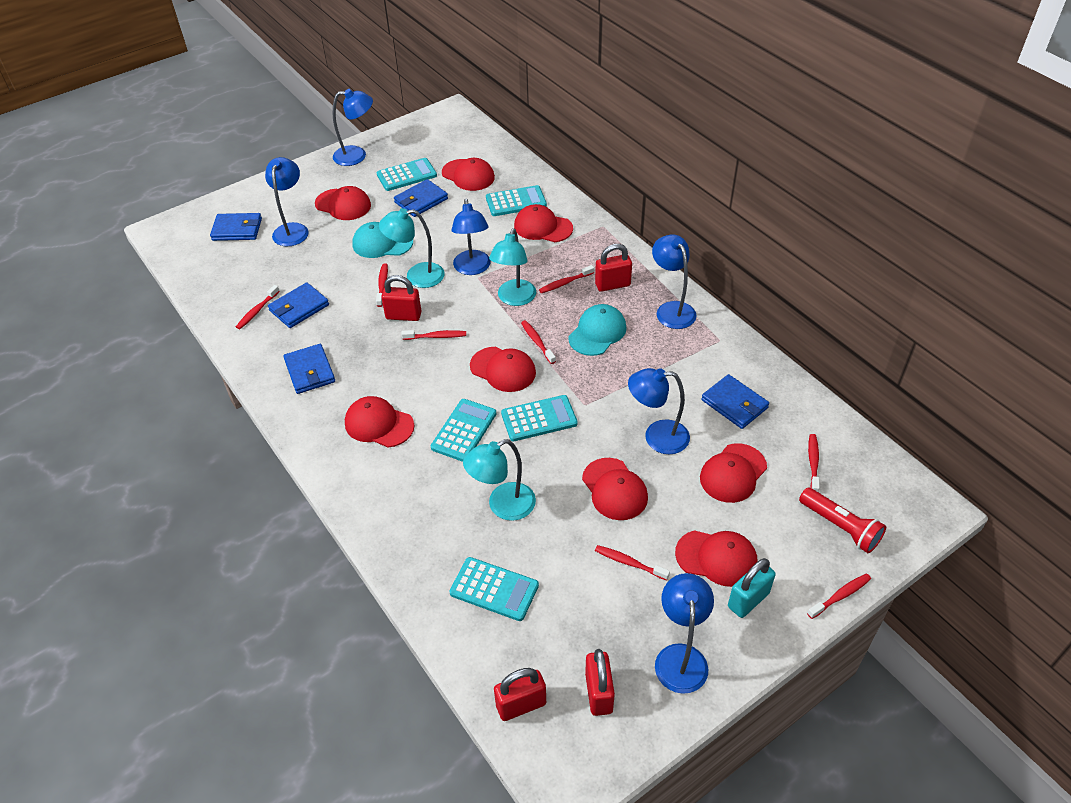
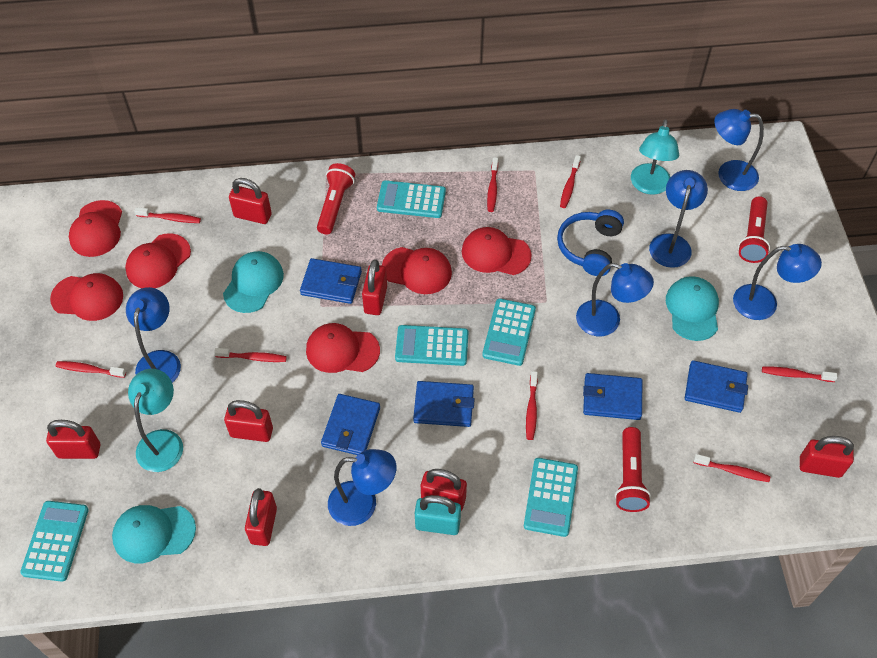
blue headphones: none = 0 -> [557,210,624,276] = 1
red cap: [315,186,371,220] [345,396,414,448] [442,158,495,191] [470,347,536,392] [514,204,573,242] [582,458,648,520] [675,530,757,587] [700,443,767,503] = 8 -> [50,273,123,321] [69,200,122,257] [125,233,191,288] [306,323,380,373] [382,247,452,294] [462,227,532,275] = 6
red flashlight: [799,488,886,553] = 1 -> [317,163,355,235] [615,427,651,512] [738,196,770,263] = 3
red padlock: [381,275,422,321] [494,668,546,721] [585,649,615,716] [595,244,632,292] = 4 -> [46,420,100,459] [224,400,273,442] [229,178,272,224] [245,488,277,546] [362,259,387,315] [421,469,467,511] [800,436,854,478] = 7
turquoise cap: [352,222,413,258] [568,304,627,356] = 2 -> [112,505,196,563] [223,251,284,313] [666,276,719,341] = 3
turquoise lamp: [379,208,445,288] [463,439,536,521] [489,228,536,306] = 3 -> [128,369,183,472] [631,119,679,195] = 2

